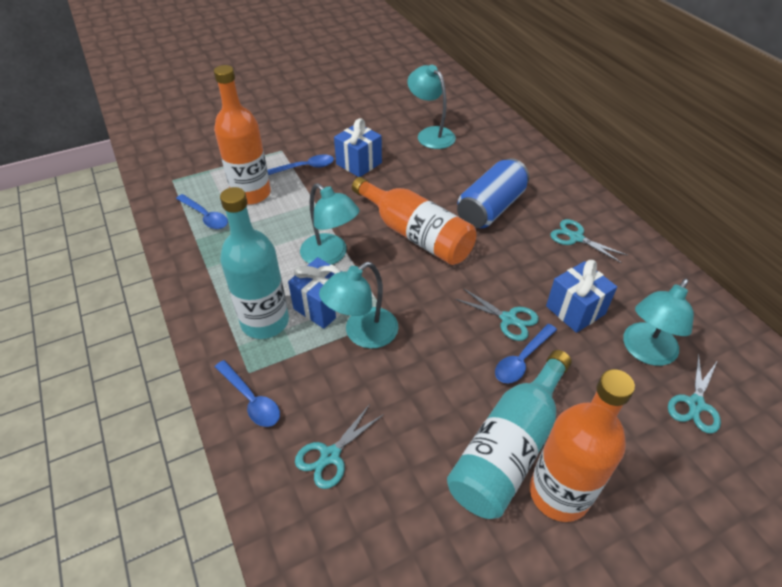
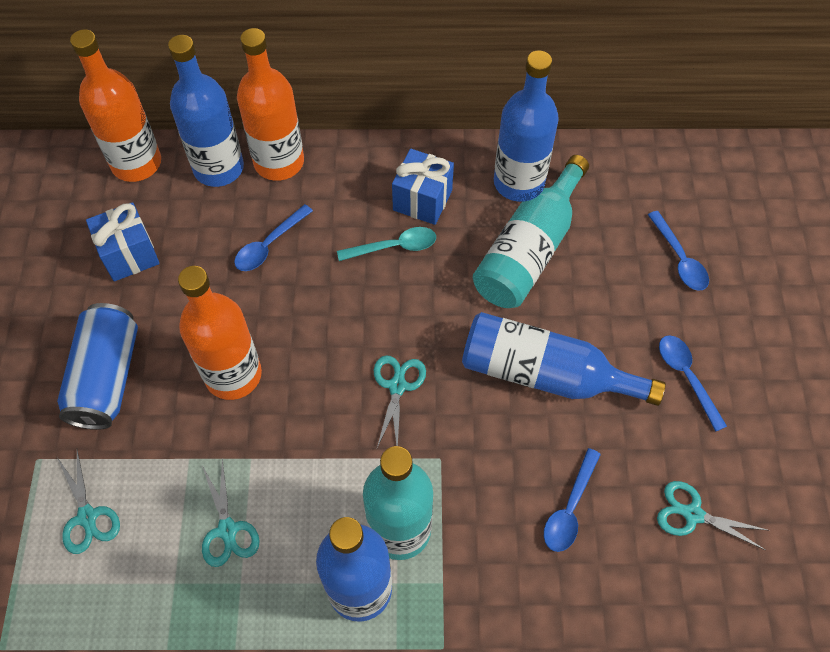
blue bottle: none = 0 -> [168,35,244,187] [316,517,392,622] [462,312,666,406] [494,50,559,202] = 4
blue gift: [288,257,342,329] [334,118,382,177] [546,260,617,333] = 3 -> [86,202,160,281] [392,149,454,225] = 2
turquoise lamp: [300,183,360,265] [319,262,399,349] [407,65,456,149] [623,278,694,366] = 4 -> none = 0
turquoise spoon: none = 0 -> [337,227,436,261] = 1

